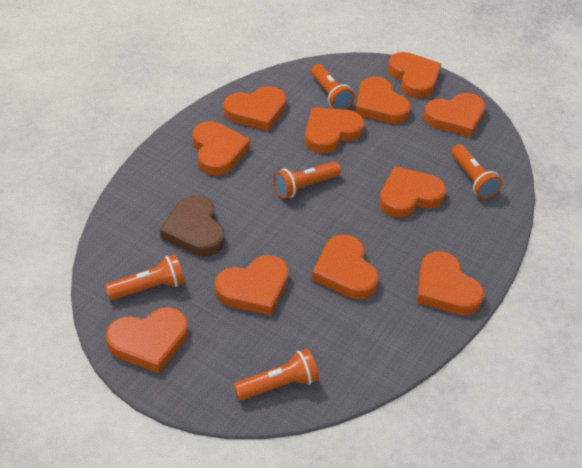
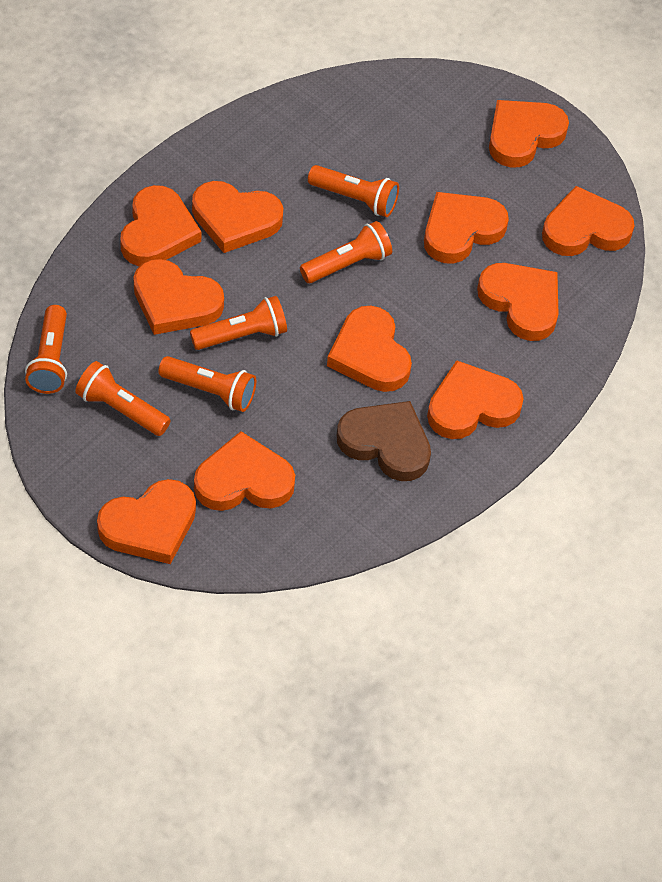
orange flashlight: [105,254,185,300] [234,349,319,401] [273,162,341,199] [311,64,355,110] [451,144,502,199] = 5 -> [25,305,67,394] [75,361,171,436] [158,356,256,412] [190,296,287,350] [300,221,392,283] [308,165,399,217] = 6

